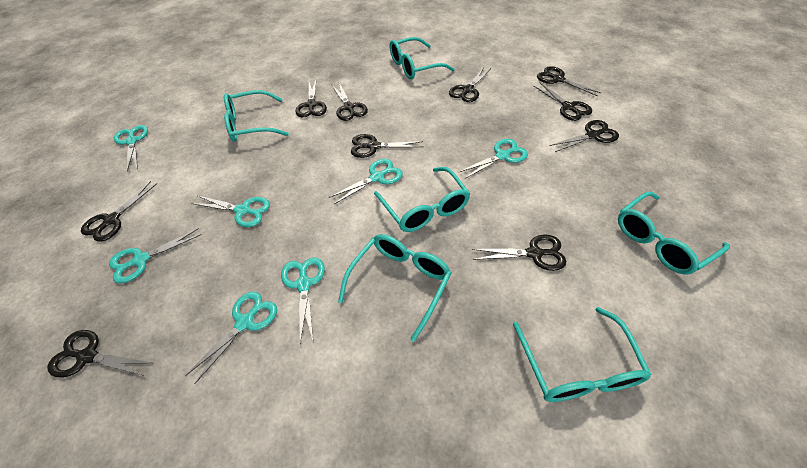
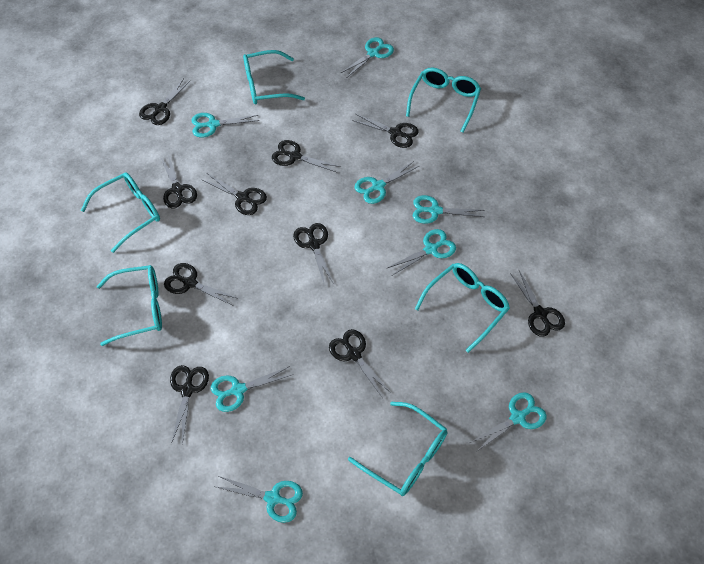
turquoise scissors: [109,228,202,284] [114,125,148,172] [185,291,277,384] [191,195,270,227] [281,257,325,343] [329,159,403,204] [459,139,528,179] = 7 -> [191,113,259,138] [211,366,293,412] [217,476,303,523] [341,37,394,77] [355,161,419,204] [386,229,456,276] [413,195,485,224] [470,392,547,452] = 8

